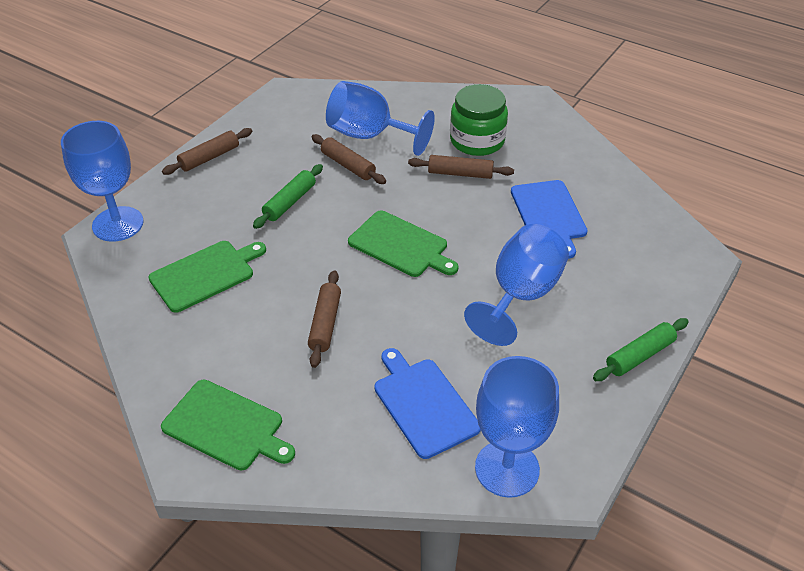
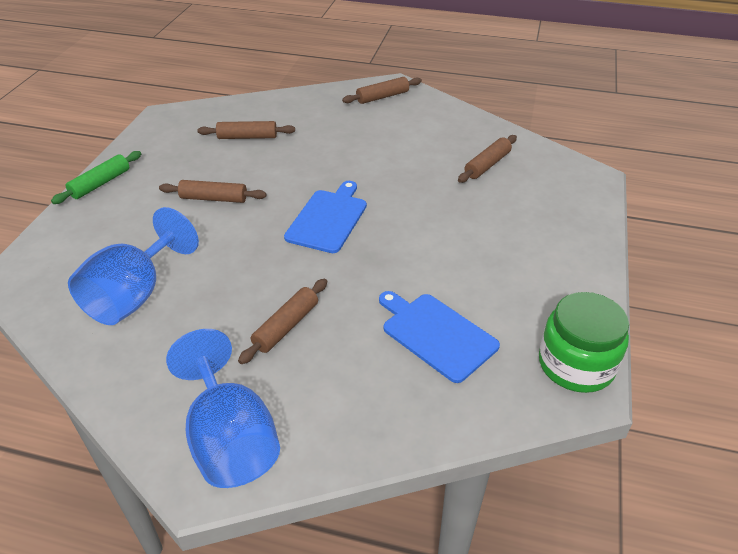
blue goblet: [61,121,144,242] [326,81,435,156] [464,224,569,346] [475,356,559,498] = 4 -> [68,207,199,325] [166,329,280,488] = 2
brown rolling pin: [162,128,252,175] [308,270,341,368] [312,134,386,184] [408,155,514,179] = 4 -> [159,180,267,203] [197,121,295,139] [238,279,327,364] [342,77,422,104] [458,135,517,183] = 5
green cutting board: [148,241,266,313] [161,379,295,471] [348,210,458,277] = 3 -> none = 0
green rolling pin: [253,164,323,229] [593,318,689,381] = 2 -> [51,151,141,204] = 1

